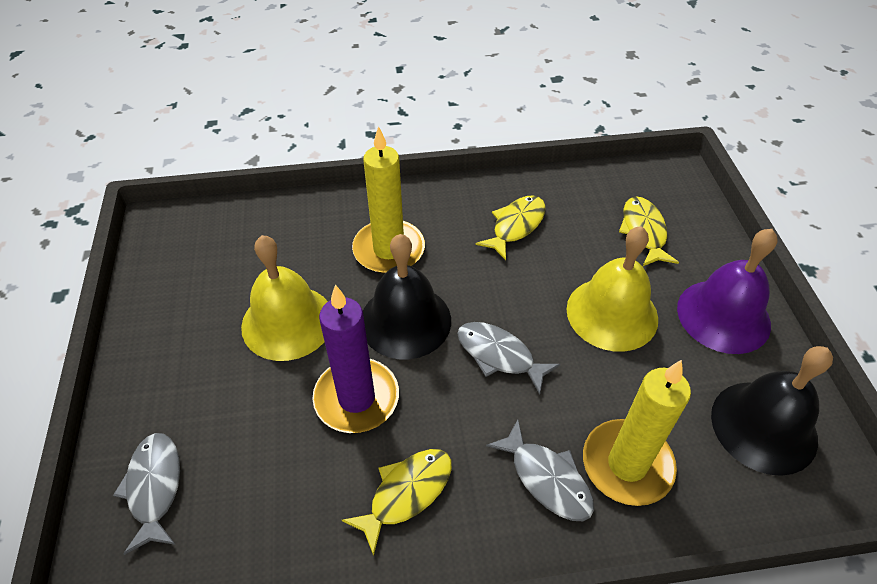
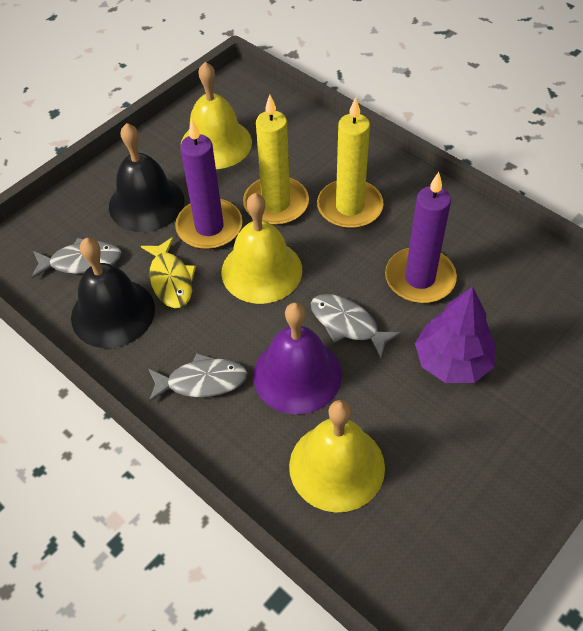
purple candle: [312,285,399,433] = 1 -> [175,119,242,250] [385,172,457,303] = 2
purple tree: none = 0 -> [415,287,496,383] = 1
yellow bell: [241,235,328,361] [566,226,658,352] = 2 -> [181,62,252,169] [221,193,302,304] [289,400,385,513] = 3
yellow fish: [342,449,452,556] [476,195,546,260] [619,197,679,266] = 3 -> [141,237,196,308] = 1

